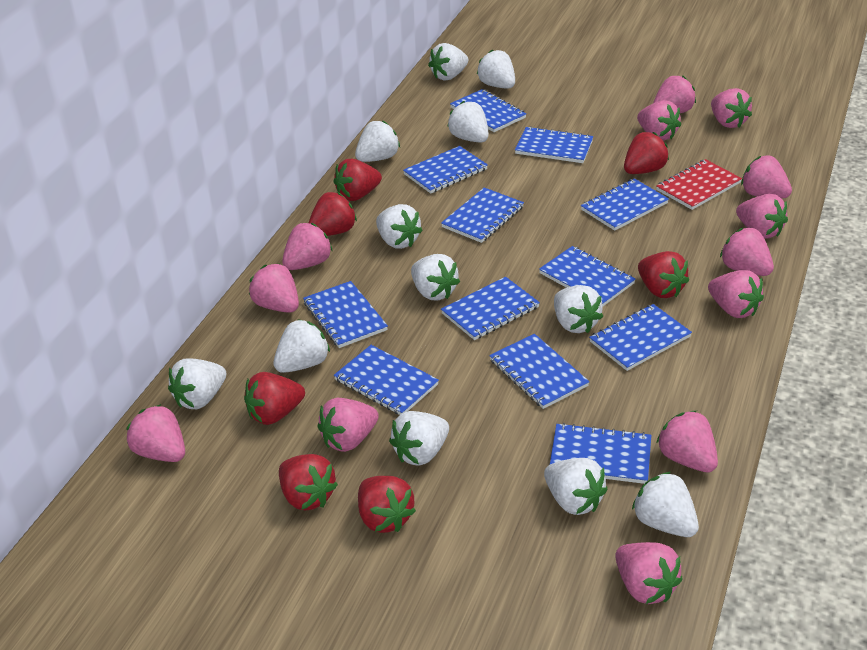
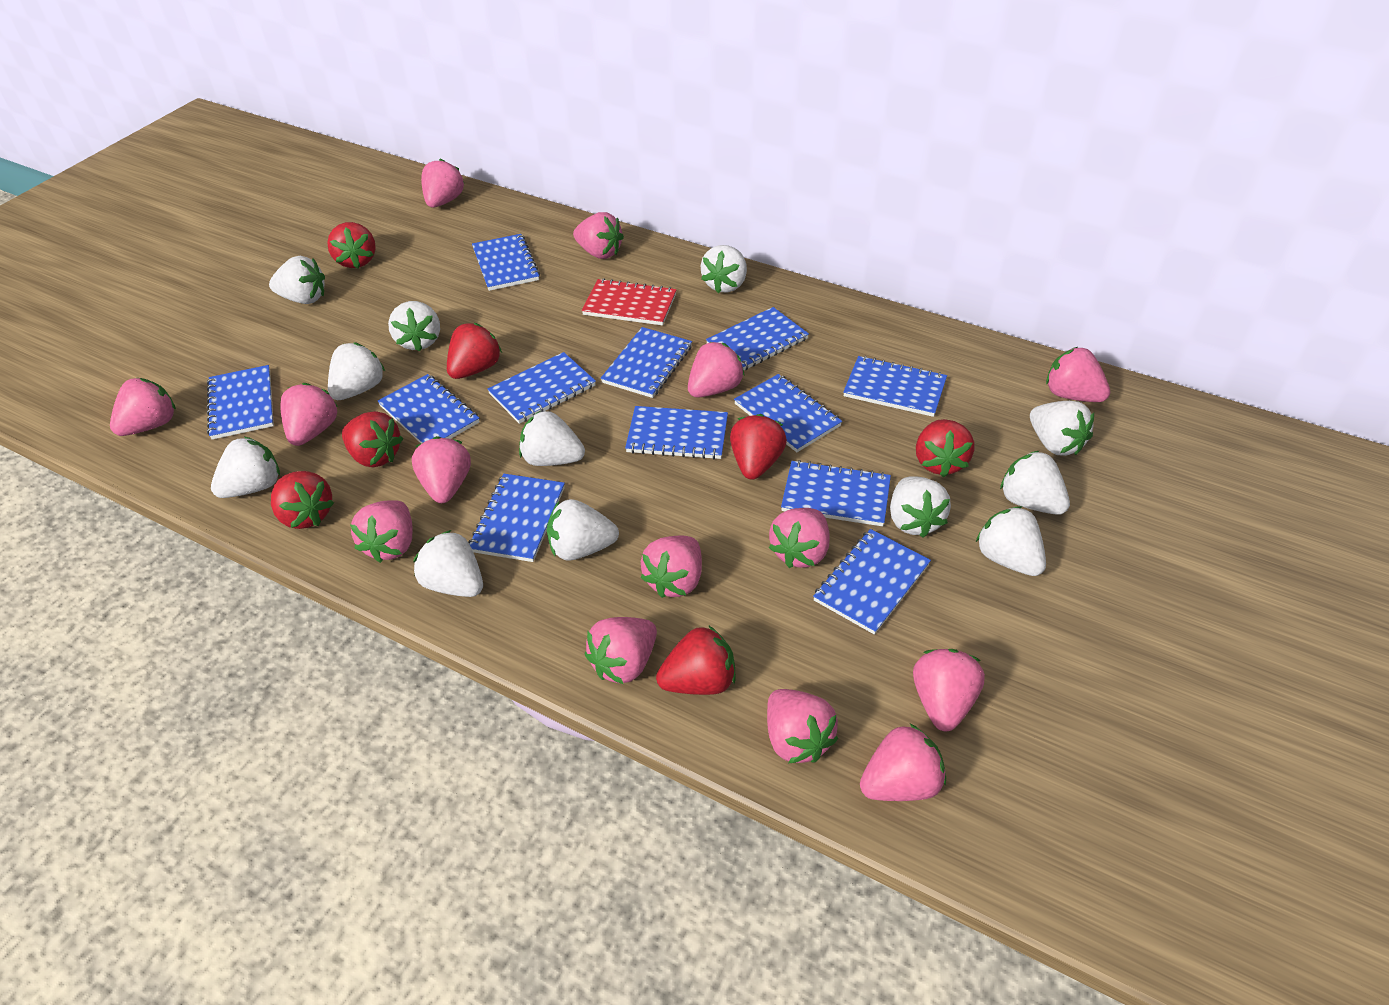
pink strawberry: [126,404,185,462] [249,263,299,313] [282,223,333,270] [317,398,379,452] [615,542,683,604] [637,100,681,141] [653,76,696,113] [657,411,718,473] [708,270,764,318] [711,88,752,128] [720,228,774,276] [736,194,788,239] [741,156,792,198] = 13 -> [110,378,176,436] [280,383,338,446] [350,500,413,563] [412,436,471,503] [421,159,464,208] [573,212,624,259] [585,617,657,684] [640,536,702,598] [688,342,745,398] [767,689,838,764] [769,508,830,568] [860,724,946,801] [913,649,985,731] [1046,347,1110,402] = 14

